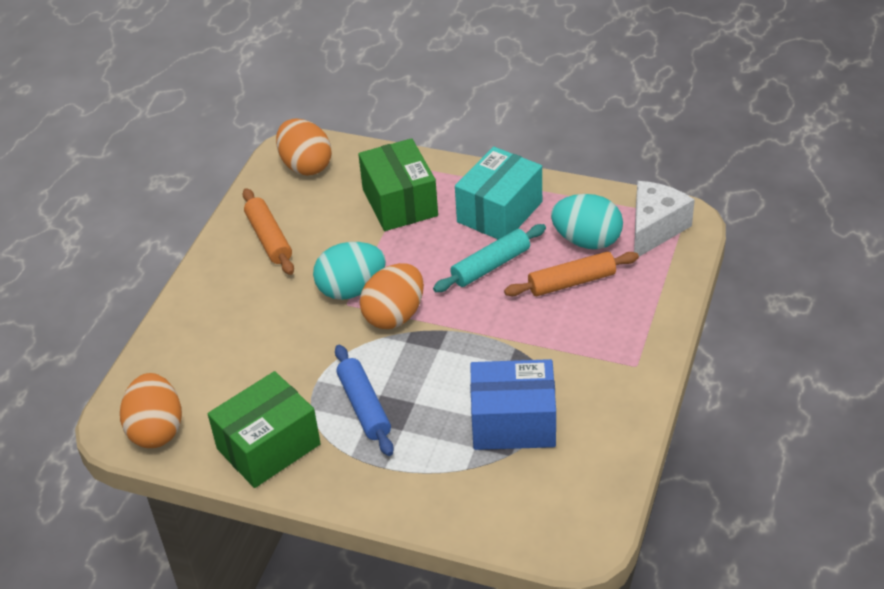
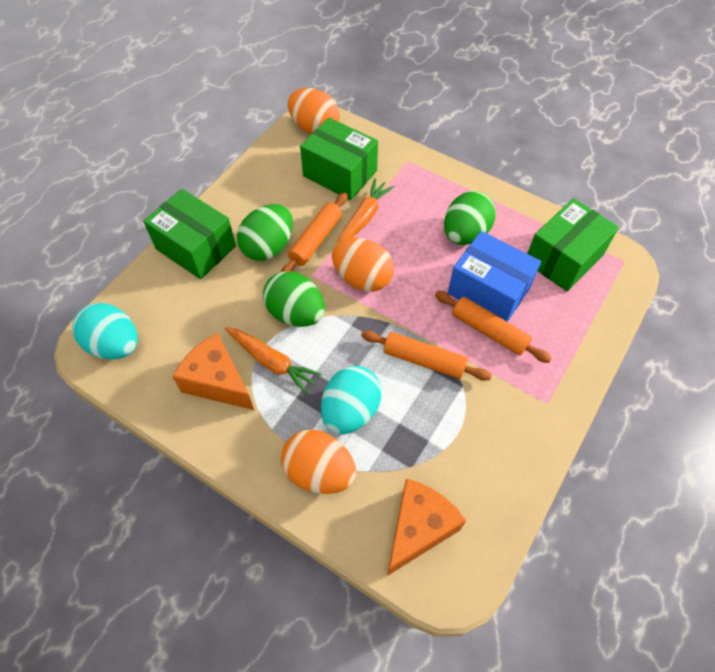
blue rolling pin: [335,345,394,456] = 1 -> none = 0
green box: [208,371,321,488] [358,138,438,231] = 2 -> [143,189,236,279] [300,118,378,200] [527,198,619,292] = 3
green egg: none = 0 -> [237,204,293,261] [263,271,325,327] [444,191,496,245] = 3
orange carrot: none = 0 -> [225,327,321,395] [338,178,395,242] = 2
orange cheese: none = 0 -> [173,333,254,410] [387,479,466,576] = 2
orange rolling pin: [242,188,294,275] [504,252,639,296] = 2 -> [281,192,348,272] [361,330,492,381] [435,291,552,363] = 3
turquoise box: [455,146,542,239] = 1 -> none = 0
turquoise rolling pin: [433,224,546,292] = 1 -> none = 0
white cheese: [634,181,695,257] = 1 -> none = 0

